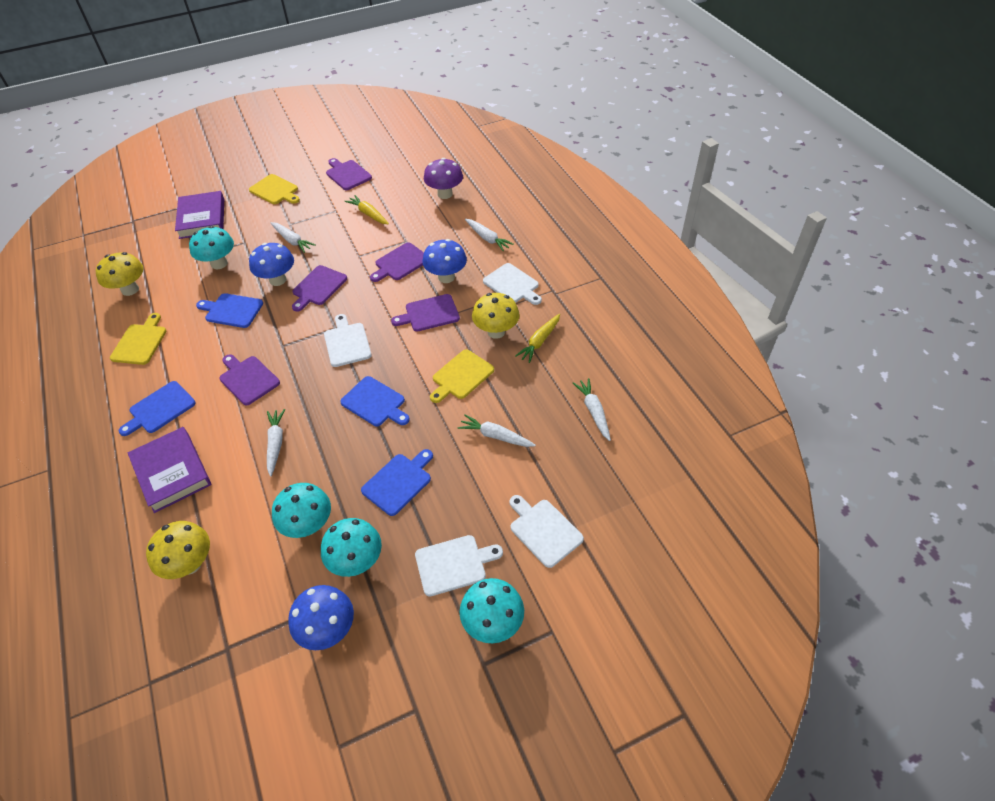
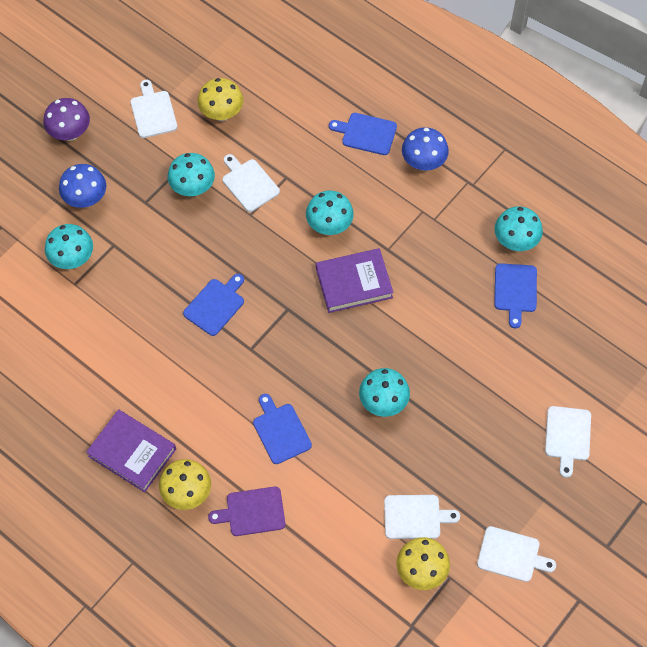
blue mushroom: [249,243,294,286] [288,585,354,650] [423,239,467,283] = 3 -> [59,164,106,208] [402,127,449,171] = 2
purple cutting board: [219,354,280,406] [292,265,347,312] [326,158,372,190] [370,242,424,282] [391,294,460,331] = 5 -> [208,486,286,536] = 1
turquoise mushroom: [189,226,234,269] [272,483,331,538] [321,518,382,577] [460,578,524,643] = 4 -> [45,224,93,269] [167,153,215,196] [306,191,354,235] [359,368,410,417] [495,206,543,251] = 5
white carrot: [267,409,285,477] [270,222,316,253] [458,414,536,447] [465,219,514,252] [573,378,611,441] = 5 -> none = 0
white cutting board: [324,314,372,367] [415,535,503,597] [483,263,542,305] [509,495,584,568] = 4 -> [130,80,177,138] [222,154,280,212] [384,495,460,539] [477,526,556,582] [545,406,591,478] = 5
yellow carrot: [344,195,389,225] [515,314,560,363] = 2 -> none = 0
yellow cutting board: [110,313,166,365] [249,174,300,204] [430,349,494,403] = 3 -> none = 0

